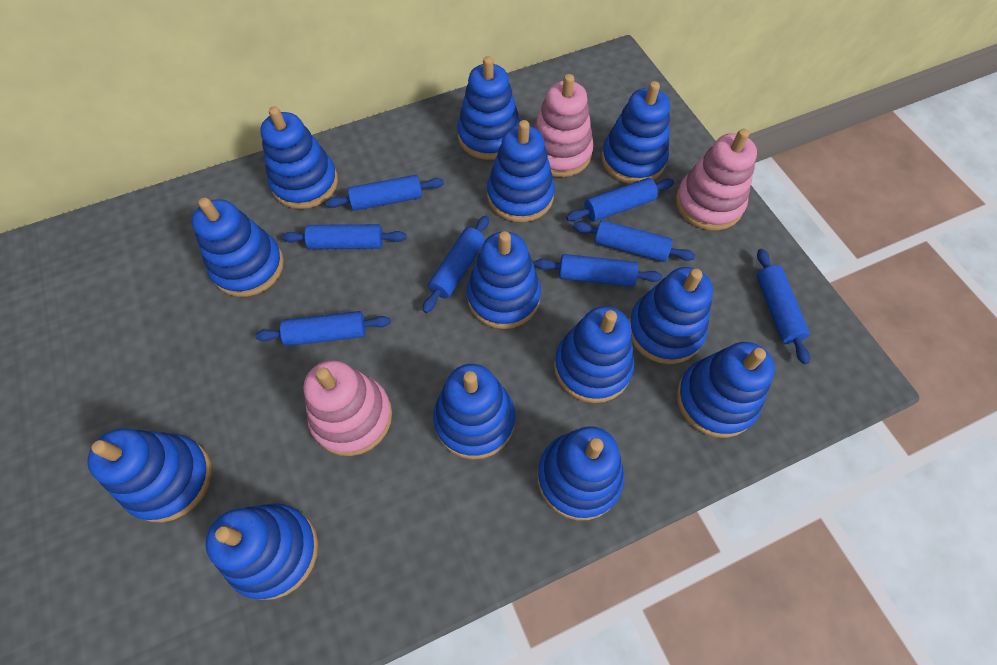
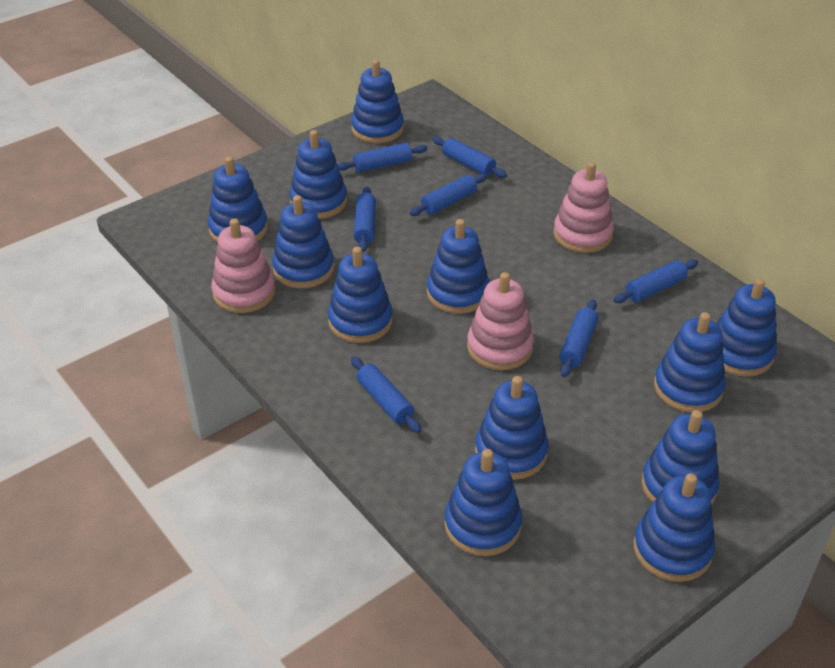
blue rolling pin: [255,311,391,346] [282,224,406,249] [326,175,444,211] [423,216,489,313] [535,254,663,287] [566,178,674,222] [573,220,695,262] [757,249,810,364] = 8 -> [338,143,428,173] [351,356,421,433] [354,186,376,252] [410,174,487,216] [432,137,507,178] [559,300,598,377] [614,259,698,303] = 7
blue stacking toy: [87,428,212,522] [192,198,284,297] [206,503,318,600] [260,106,338,209] [433,364,515,460] [457,56,520,160] [467,231,541,329] [487,120,555,222] [537,426,624,521] [554,306,634,403] [601,81,670,184] [629,267,713,364] [676,342,775,438] = 13 -> [208,156,268,243] [272,195,334,288] [289,130,347,219] [328,247,393,343] [351,60,404,143] [427,219,489,314] [444,449,522,556] [475,376,549,480] [633,473,715,582] [642,410,719,505] [654,312,726,413] [716,278,777,377] = 12

